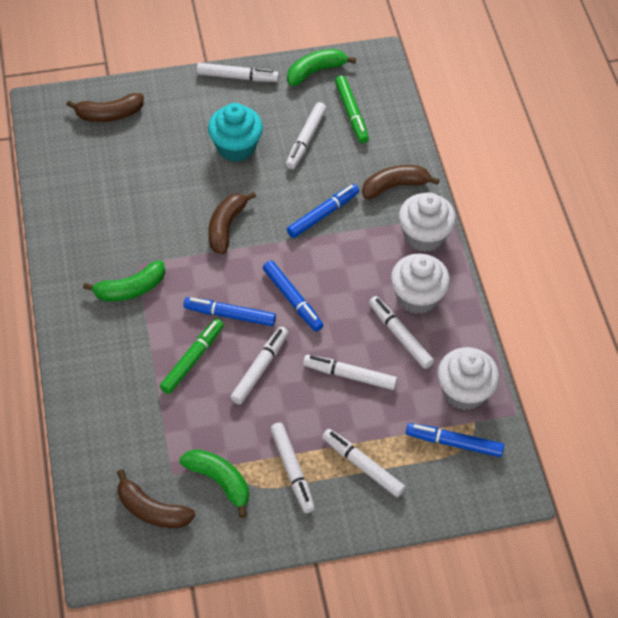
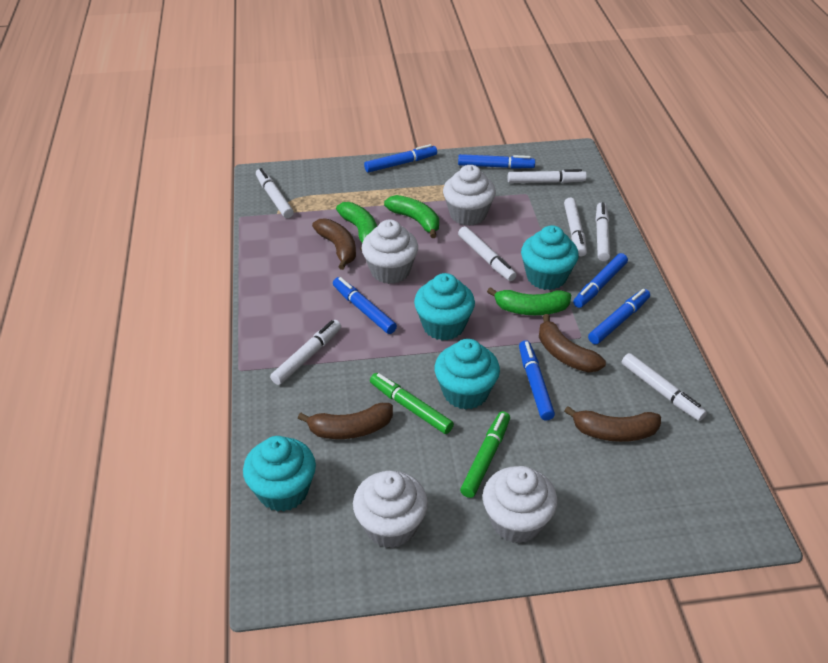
blue marker: [184,297,276,326] [263,260,323,331] [287,184,359,238] [406,423,504,457] = 4 -> [333,277,397,334] [364,144,437,173] [458,154,535,169] [519,340,555,421] [573,253,628,308] [588,289,650,344] = 6
turquoise cupcake: [208,103,263,162] = 1 -> [243,436,316,512] [414,273,475,341] [434,339,500,410] [521,225,579,290] = 4
white cupcake: [391,254,450,314] [399,193,456,252] [437,347,500,410] = 3 -> [353,471,428,548] [362,220,418,284] [443,165,496,226] [483,466,558,544] = 4

